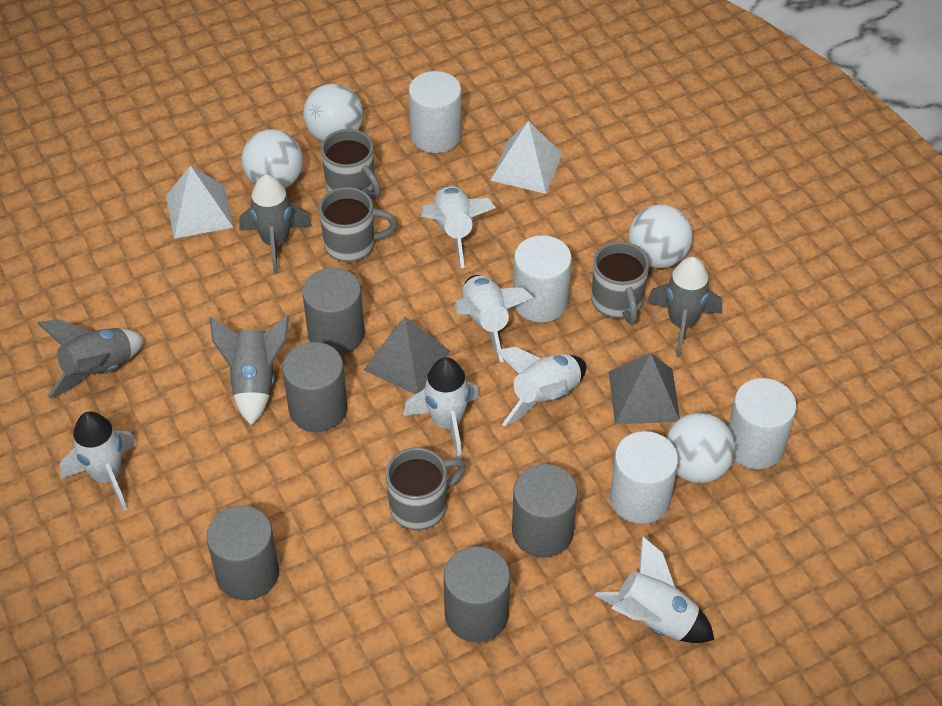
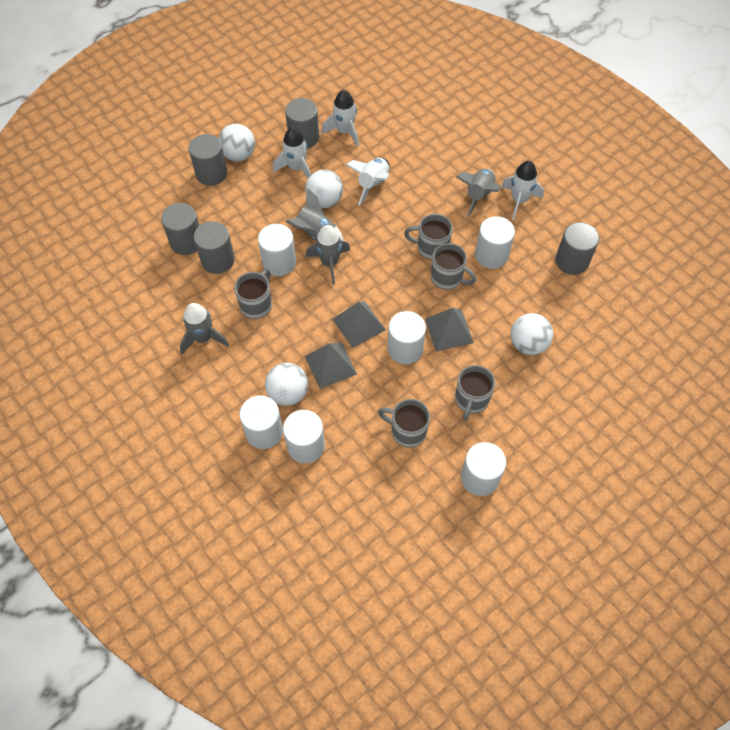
grey mug: [319,187,397,262] [321,129,381,199] [386,448,466,530] [591,242,649,324] = 4 -> [234,270,272,319] [378,399,430,448] [404,214,453,260] [431,243,476,290] [455,365,495,421] = 5
grey pyramid: [364,317,451,394] [609,353,680,424] = 2 -> [305,342,357,389] [332,301,386,348] [425,308,474,351] = 3
white cylinder: [409,71,462,153] [513,235,572,322] [610,431,678,524] [728,378,797,469] = 4 -> [239,396,283,449] [258,224,296,276] [283,410,325,463] [387,311,426,364] [461,442,506,496] [475,216,515,269] = 6
white pyramid: [166,166,234,239] [490,121,562,194] = 2 -> none = 0
white rocket: [60,412,137,511] [403,357,479,459] [421,186,496,268] [455,275,533,362] [496,347,586,427] [595,536,714,643] = 6 -> [273,127,311,178] [322,90,359,147] [345,158,389,205] [501,161,544,220] = 4

